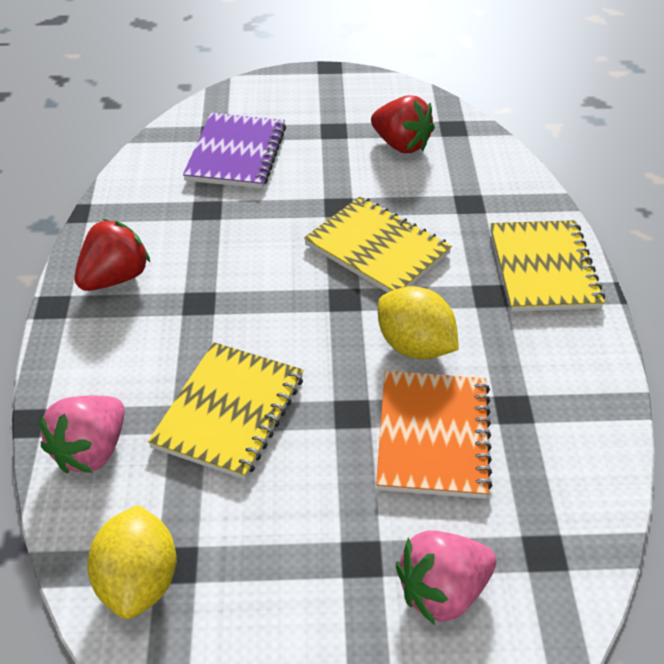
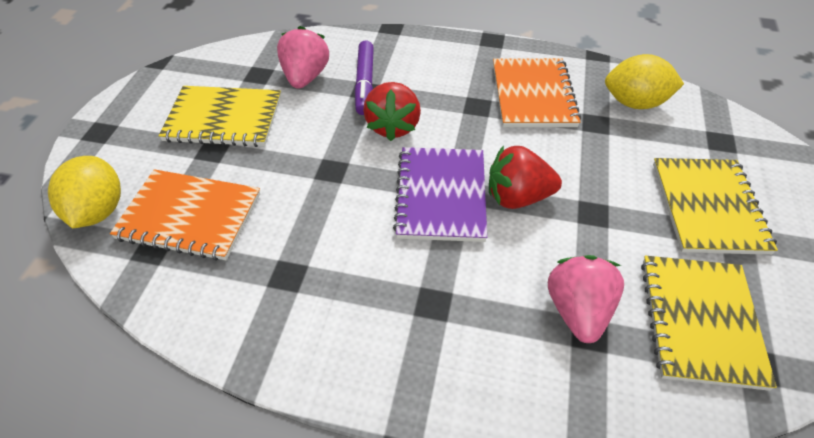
orange notebook: [376,371,492,499] = 1 -> [110,169,260,261] [493,58,581,127] = 2
purple marker: none = 0 -> [355,40,374,115] = 1

